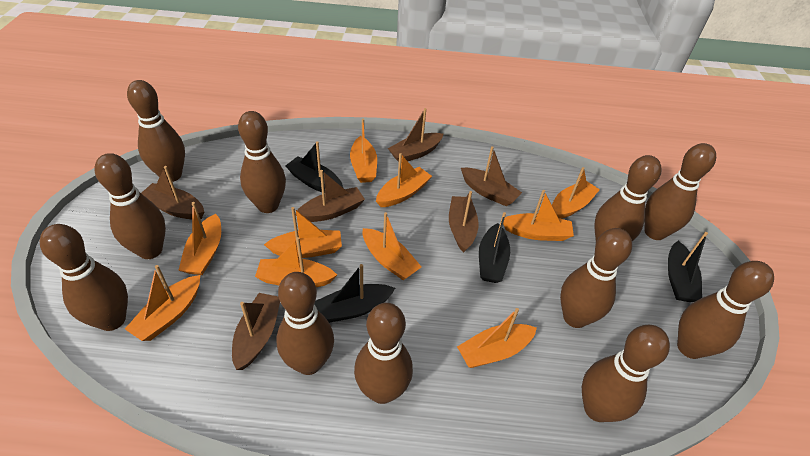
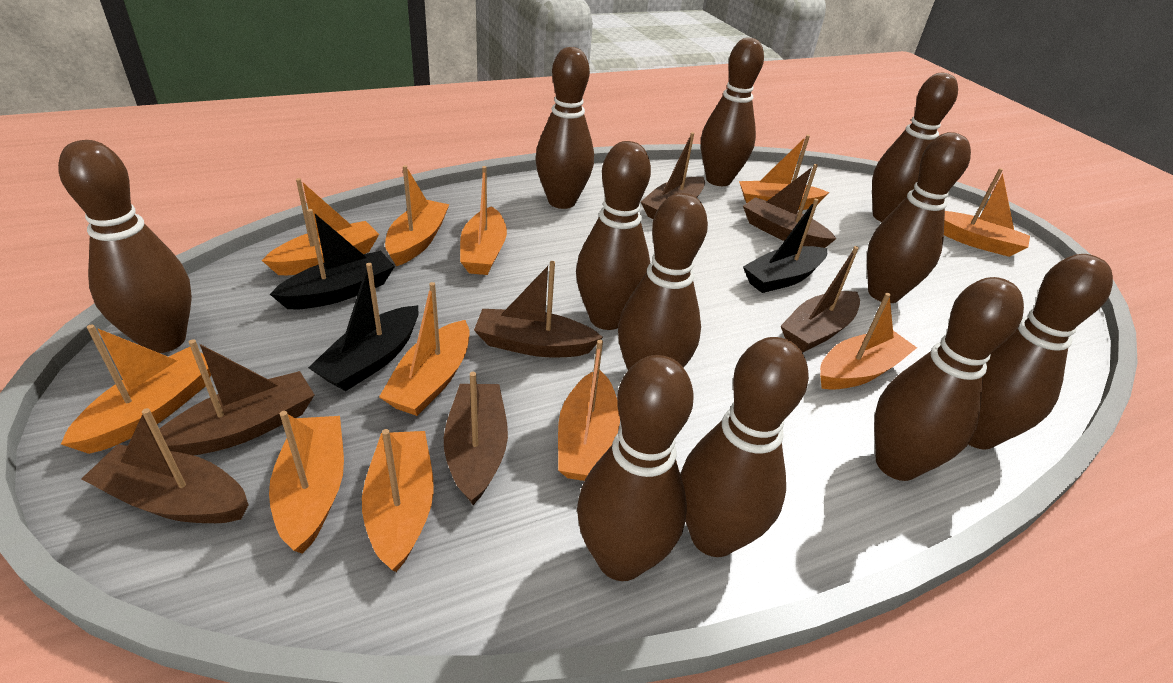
black boat: [285,141,343,192] [314,264,395,323] [479,212,510,283] [668,232,708,302] = 4 -> [270,209,395,309] [308,263,418,391] [743,198,827,293] = 3
brown boat: [141,166,204,219] [232,293,280,370] [295,170,365,222] [388,108,443,162] [449,191,479,253] [461,146,522,206] = 6 -> [82,408,249,523] [159,339,315,456] [444,372,508,505] [474,261,603,357] [641,132,705,219] [743,164,837,248] [781,246,860,352] = 7
orange boat: [125,265,200,341] [178,202,221,275] [255,237,337,287] [264,207,342,258] [350,119,377,183] [363,212,421,280] [376,153,432,207] [457,308,537,368] [503,190,574,241] [552,167,600,219] = 10 -> [61,325,211,454] [262,178,379,275] [269,411,344,554] [362,429,434,572] [379,282,469,416] [385,165,450,266] [460,166,507,275] [558,340,620,481] [739,135,829,210] [820,293,917,390] [944,168,1030,257] = 11

